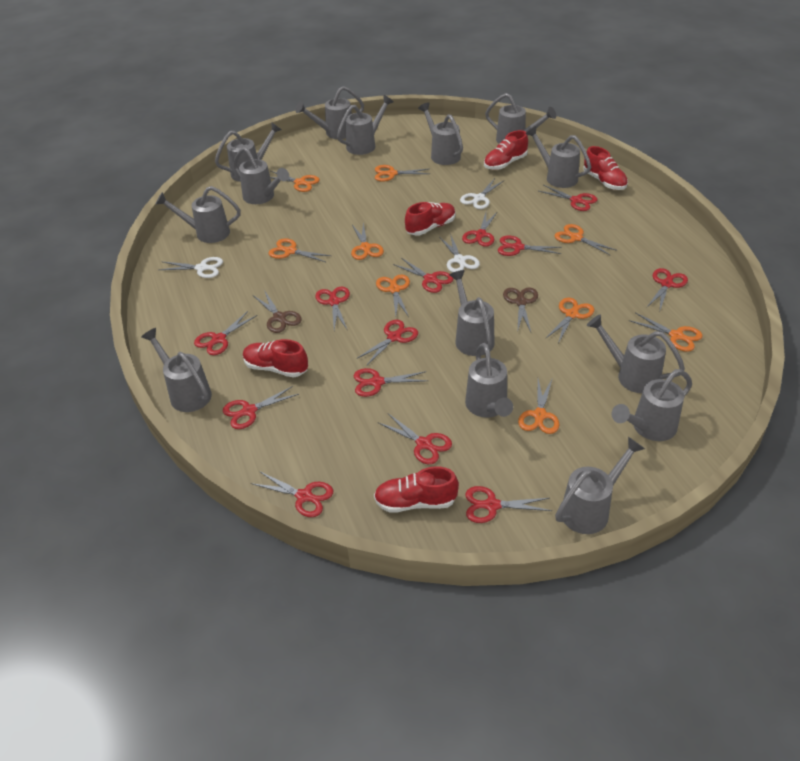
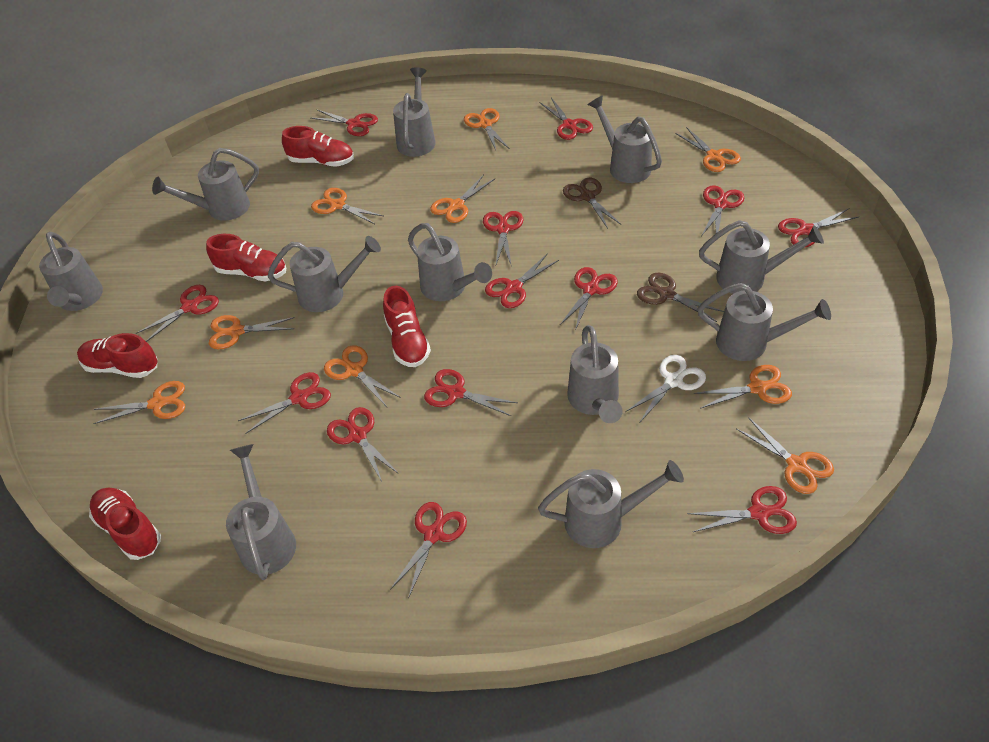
grey watering can: [141,328,212,412] [155,186,241,243] [215,123,282,182] [233,147,289,204] [295,86,364,139] [337,95,394,155] [418,102,463,165] [449,270,495,356] [465,343,513,418] [485,93,556,144] [526,126,591,188] [555,437,645,534] [587,315,685,393] [612,369,692,441] = 14 -> [39,232,103,311] [152,148,259,221] [226,444,296,580] [268,236,381,312] [393,67,436,157] [408,223,492,301] [538,460,684,548] [567,325,622,423] [588,95,662,183] [698,283,831,361] [699,220,824,294] = 11
white scissors: [159,257,223,278] [439,234,480,272] [460,178,505,209] = 3 -> [625,355,706,422] = 1

